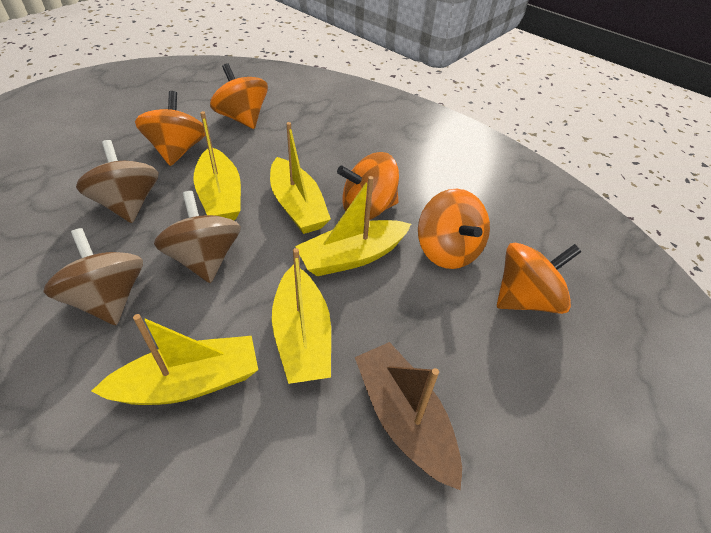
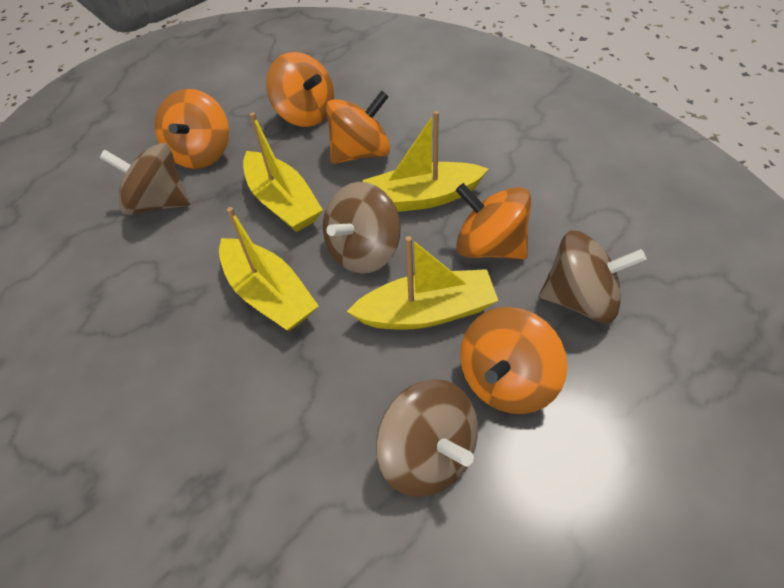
brown boat: [355,342,462,490] = 1 -> none = 0
brown spinning top: [43,228,143,325] [76,140,158,223] [154,191,241,283] = 3 -> [100,143,190,215] [323,182,401,274] [376,379,478,497] [539,230,646,323] = 4
yellow boat: [91,314,258,405] [194,111,241,220] [270,122,331,234] [272,248,331,384] [295,176,411,276] = 5 -> [219,207,319,331] [243,112,323,232] [347,236,498,330] [362,111,488,212] = 4

